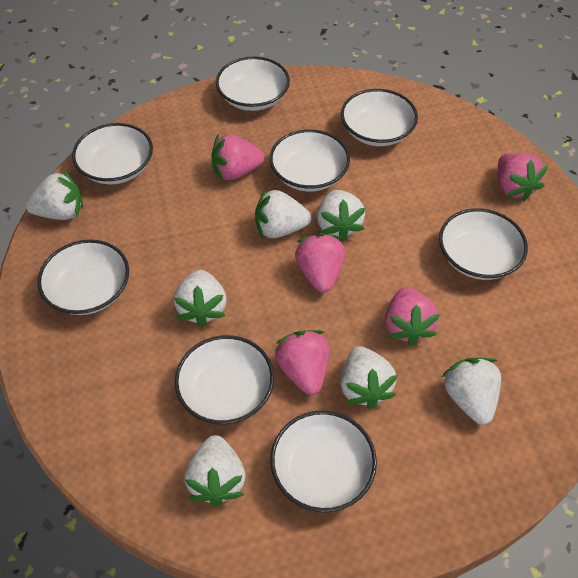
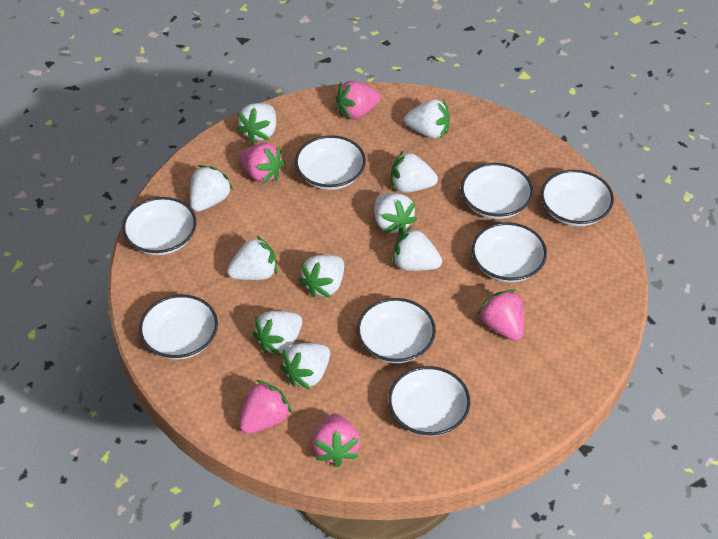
white strawberry: [25,171,83,220] [174,270,226,327] [184,435,246,506] [255,188,311,238] [317,190,365,242] [341,346,397,409] [442,358,501,425] = 7 -> [190,165,233,212] [227,235,277,280] [237,103,276,143] [253,311,302,356] [280,343,330,389] [299,255,344,298] [375,193,417,235] [391,150,438,193] [392,227,442,271] [404,99,450,138] = 10

